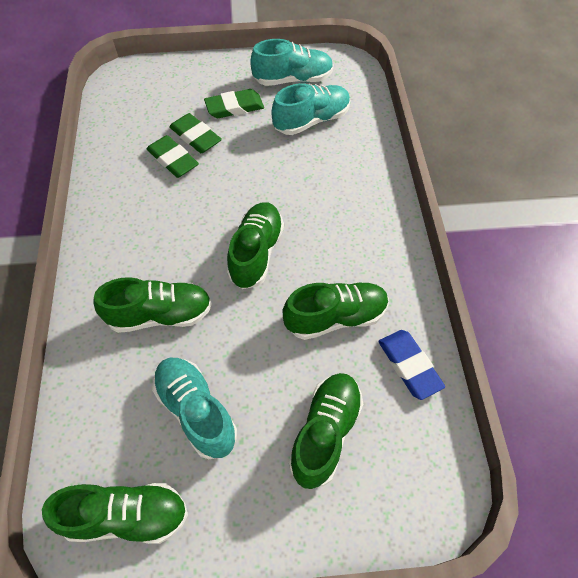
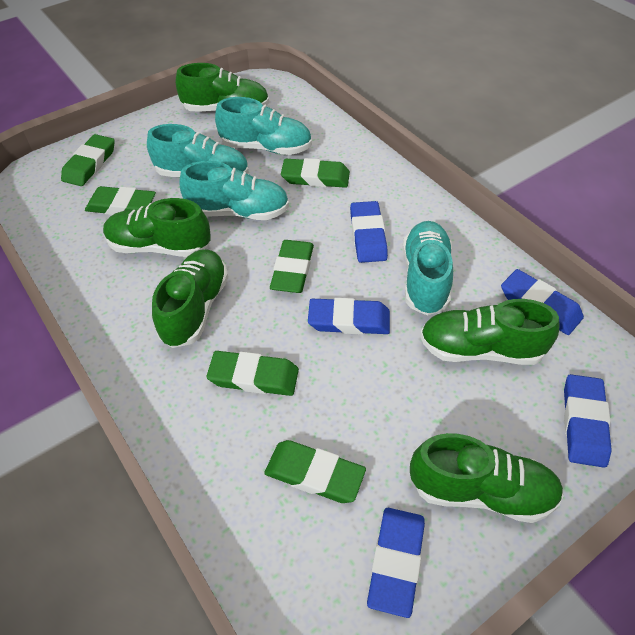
blue eraser: [378,330,445,400] = 1 -> [308,298,390,335] [350,201,388,263] [367,508,425,618] [501,269,584,335] [564,374,612,468] = 5
green eraser: [146,135,199,178] [169,113,222,153] [204,89,264,118] = 3 -> [61,134,115,186] [85,186,156,215] [206,351,299,396] [264,440,366,503] [270,240,314,293] [281,158,350,188] = 6
turquoise shoe: [152,358,237,459] [250,39,334,86] [271,83,350,135] = 3 -> [147,124,249,177] [179,161,289,220] [215,97,312,155] [403,221,453,315] = 4

